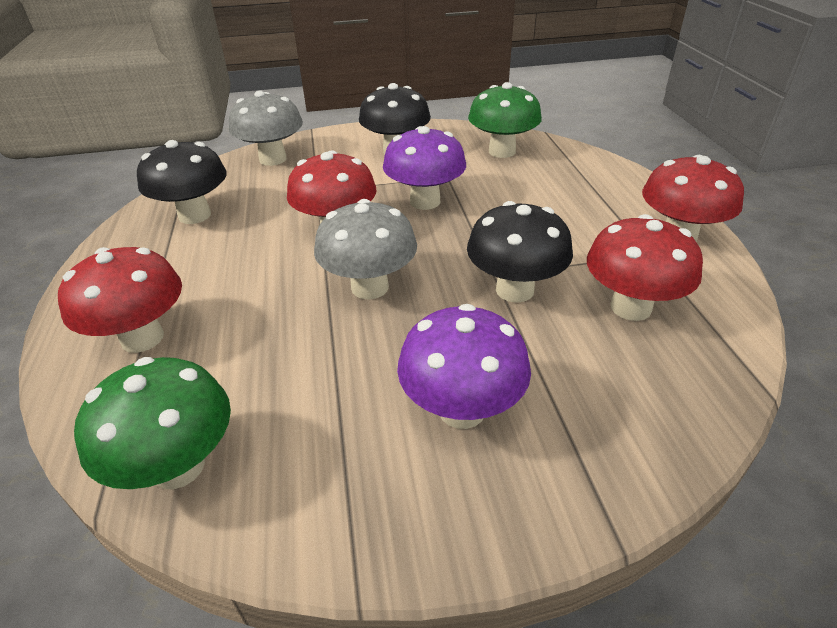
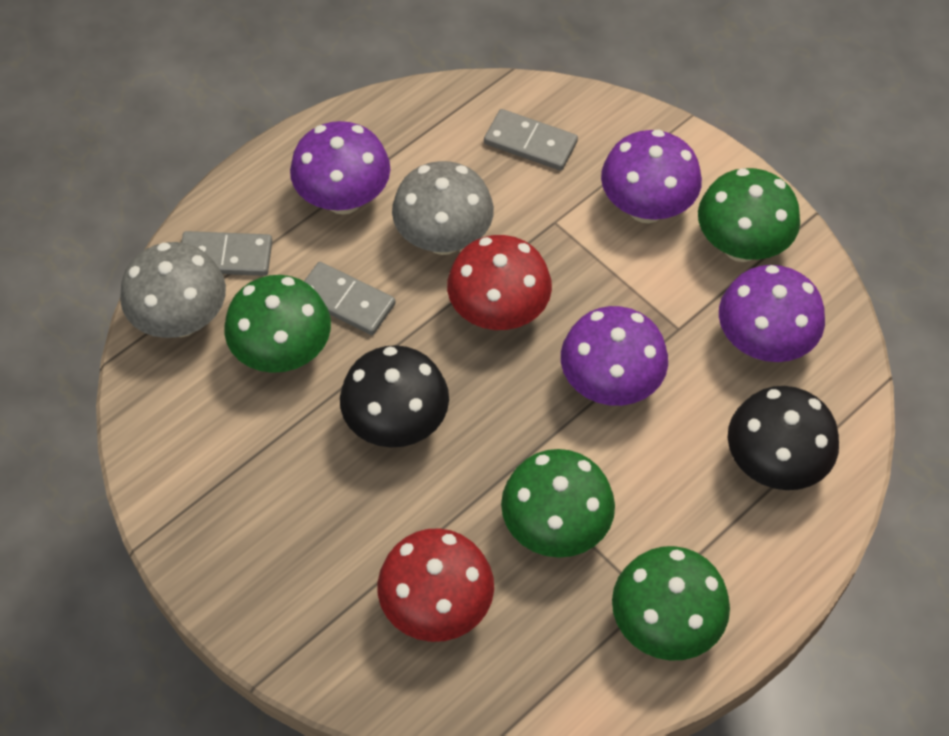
black mushroom: [137,140,227,224] [359,83,431,155] [467,201,573,303] = 3 -> [340,345,449,448] [728,386,839,490] = 2
green mushroom: [74,357,231,489] [468,82,542,158] = 2 -> [224,275,331,373] [501,449,615,558] [612,546,730,661] [698,168,800,262] = 4
grey domino: none = 0 -> [181,231,272,276] [304,262,395,335] [484,109,578,171] = 3
purple mushroom: [383,126,466,210] [397,304,531,429] = 2 -> [290,121,390,215] [561,306,668,406] [601,129,702,223] [719,265,825,362] = 4
red mushroom: [58,247,182,353] [287,150,377,224] [587,214,703,321] [642,155,744,242] = 4 -> [377,528,494,642] [447,235,552,330] = 2

